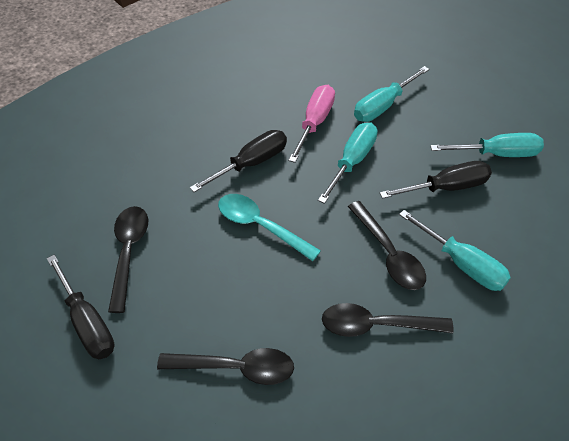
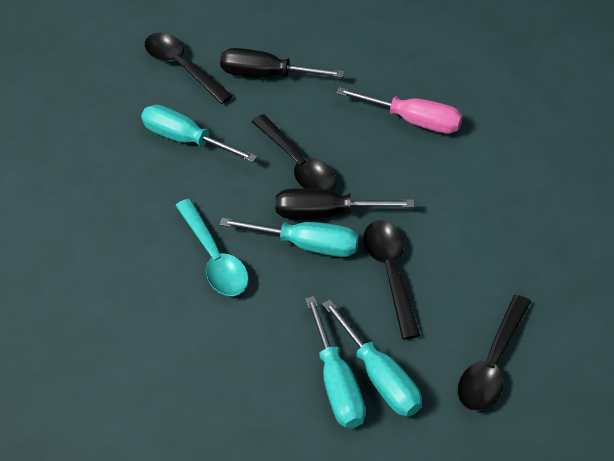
black screwdriver: [47,255,114,359] [190,130,287,192] [380,161,492,199] = 3 -> [220,48,345,78] [275,188,414,219] = 2

